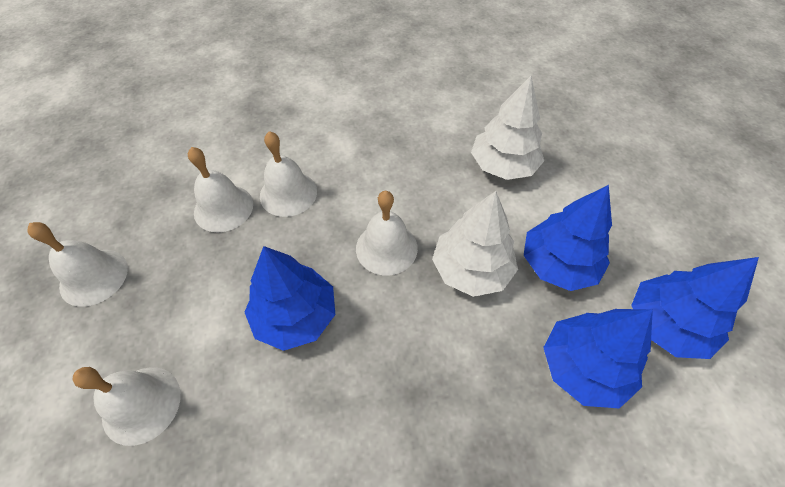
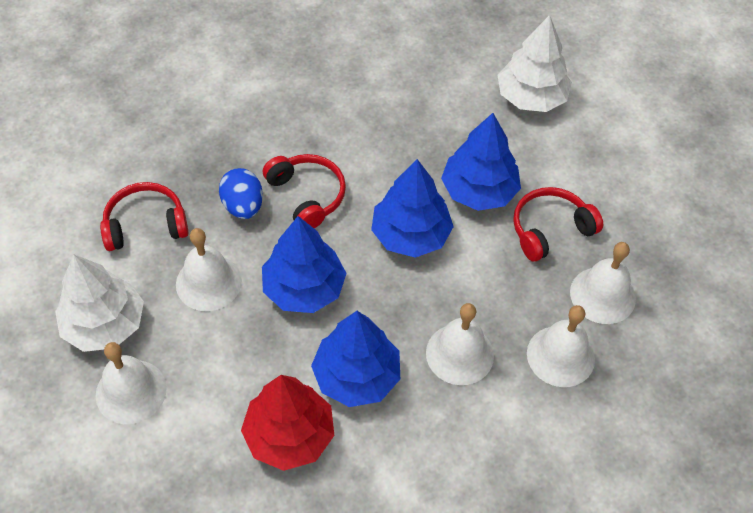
blue egg: none = 0 -> [219,168,263,219] = 1
red headphones: none = 0 -> [100,182,188,251] [263,154,346,229] [513,187,603,262] = 3
red tree: none = 0 -> [241,375,335,471] = 1

